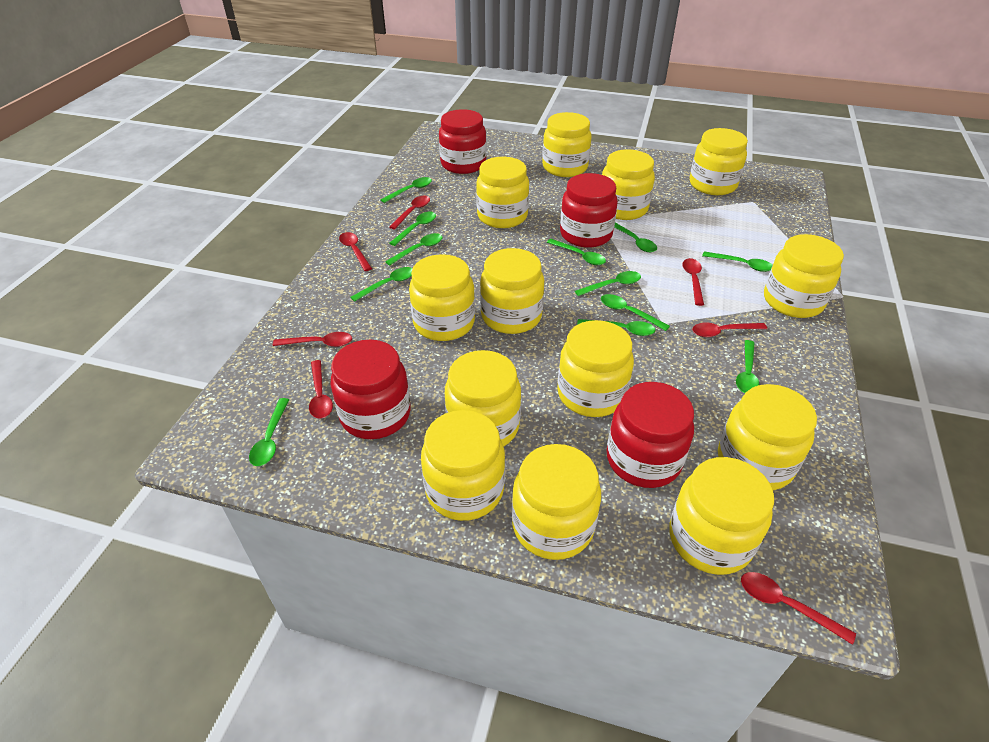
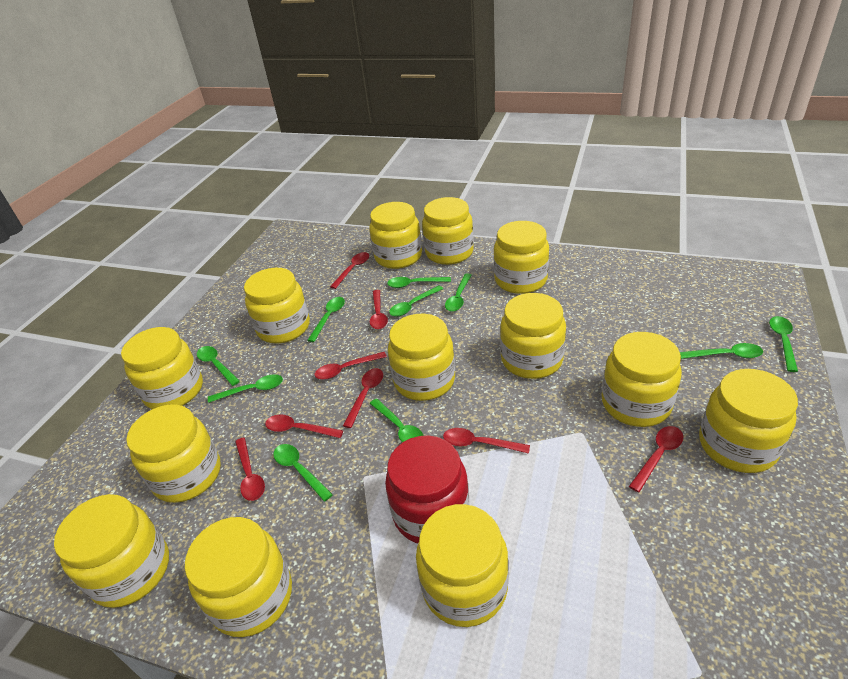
green spoon: [249,398,289,466] [350,267,413,302] [381,177,432,203] [385,233,443,265] [390,212,436,246] [547,239,606,265] [575,271,641,296] [577,319,656,336] [601,294,670,331] [614,223,657,252] [702,251,772,272] [736,340,759,393] = 12 -> [197,346,240,386] [208,374,283,403] [273,444,333,501] [307,297,345,342] [370,398,424,443] [387,277,451,288] [389,285,444,317] [445,274,472,312] [680,343,763,359] [769,316,798,372] = 10
red jar: [330,340,411,439] [439,109,486,174] [560,173,618,248] [607,382,694,488] = 4 -> [385,436,469,543] = 1
red spoon: [273,332,352,347] [309,360,333,418] [339,232,372,271] [389,196,430,229] [682,258,704,306] [692,323,767,337] [741,572,856,645] = 7 -> [235,438,265,501] [265,415,343,438] [315,352,387,380] [330,252,369,289] [343,368,383,428] [370,290,388,329] [443,428,530,454] [629,426,684,492] = 8

